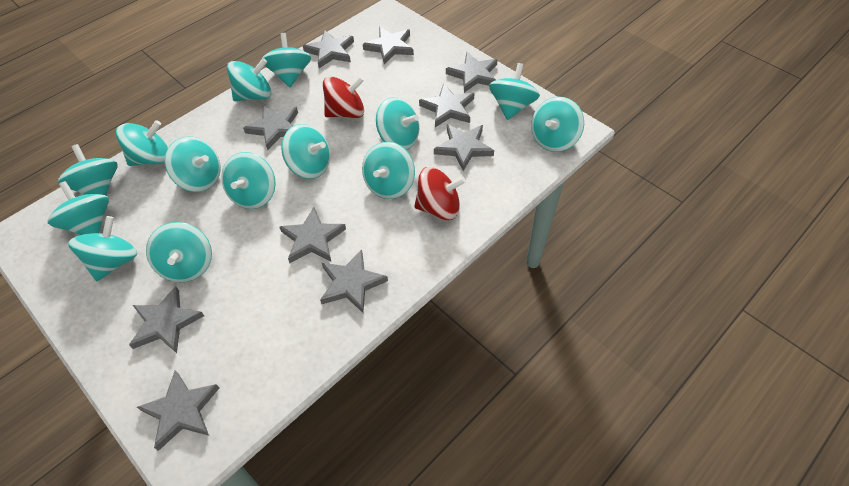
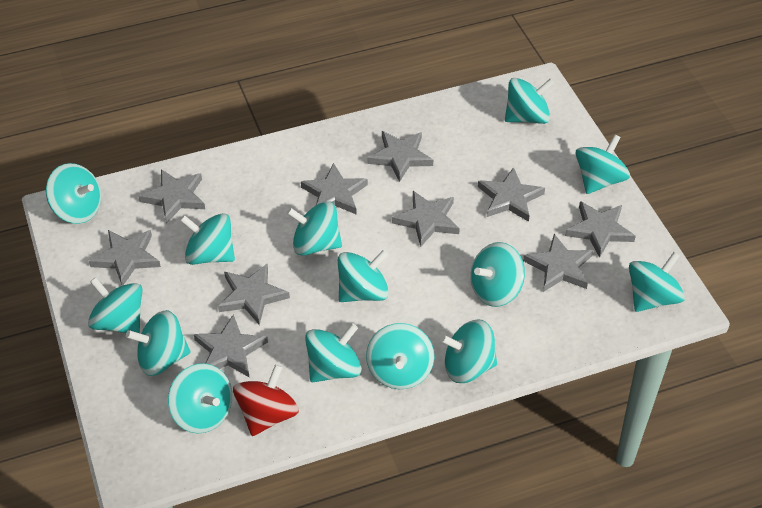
red spinning top: [323,76,364,118] [414,167,466,220] = 2 -> [233,364,299,436] = 1

